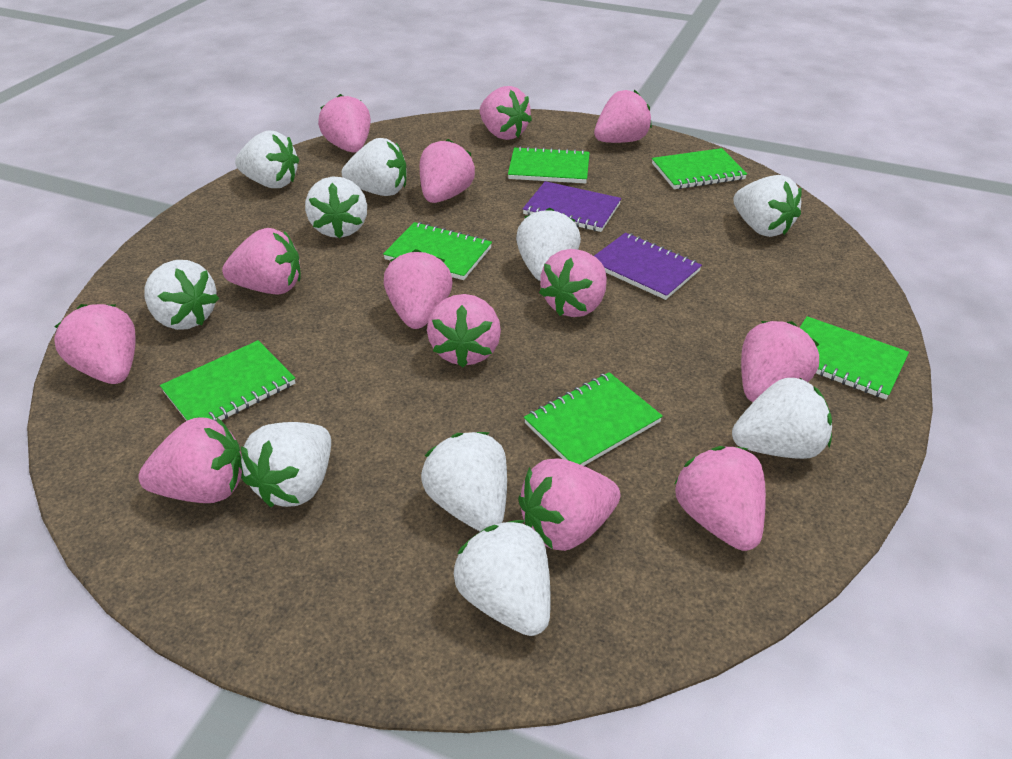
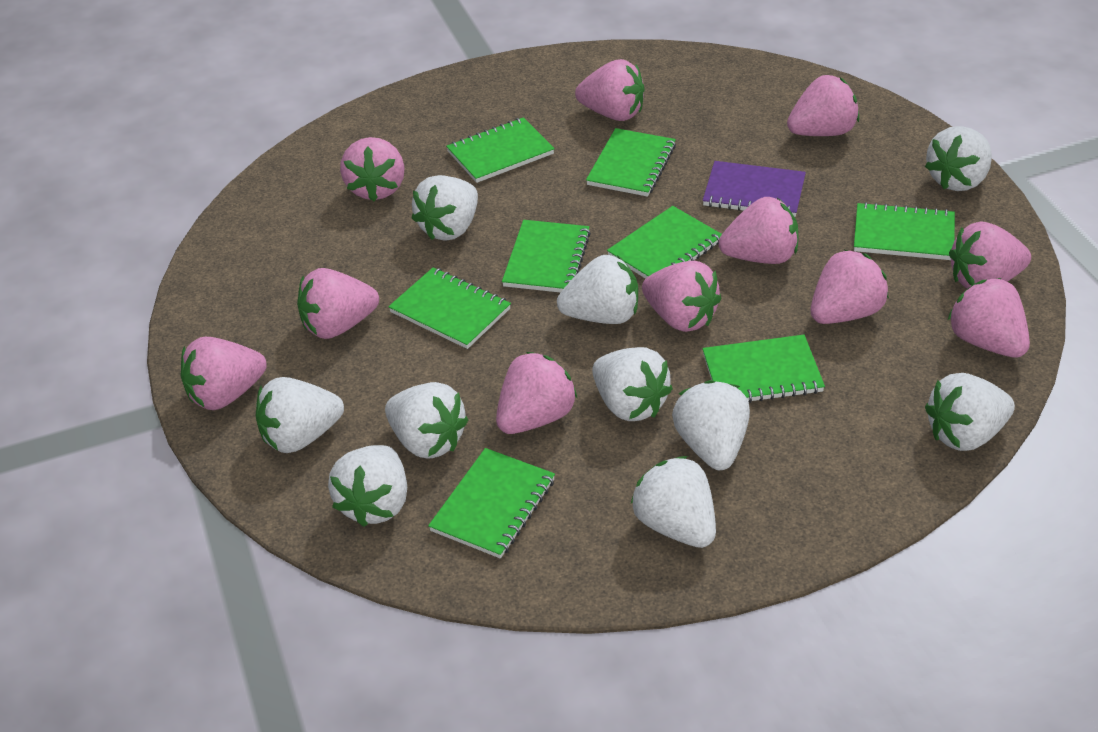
green notebook: [160,340,295,421] [383,222,492,280] [508,146,590,183] [524,372,663,466] [652,148,747,189] [800,316,909,399] = 6 -> [388,267,511,349] [428,448,555,559] [446,117,555,183] [502,220,591,293] [586,128,676,197] [607,206,722,279] [702,335,825,403] [854,202,955,260] = 8
pink strawberry: [54,304,136,384] [138,418,244,503] [222,228,301,294] [318,94,371,153] [384,249,453,329] [420,139,475,203] [427,294,501,368] [480,86,532,140] [518,458,620,551] [539,249,607,317] [594,90,652,143] [674,446,766,551] [741,321,820,402] = 13 -> [181,337,267,410] [297,268,379,339] [340,137,405,201] [496,352,577,434] [575,59,644,121] [642,261,721,332] [719,197,799,264] [787,75,859,136] [811,250,889,324] [948,278,1030,358] [949,222,1031,289] = 11
purple notebook: [523,181,621,232] [594,232,702,300] = 2 -> [703,161,806,217] = 1

